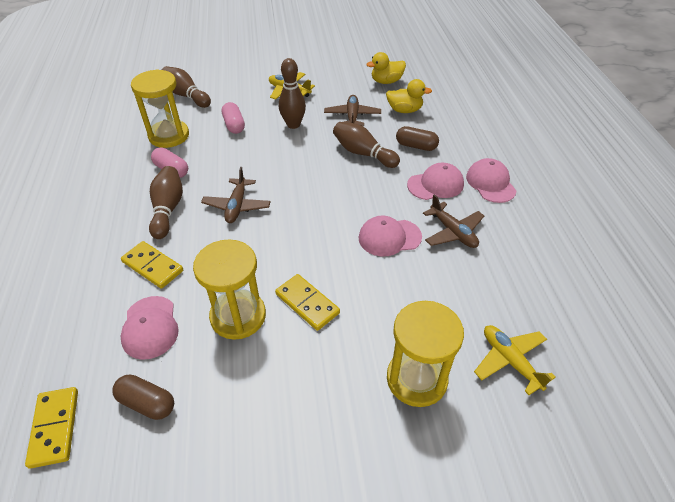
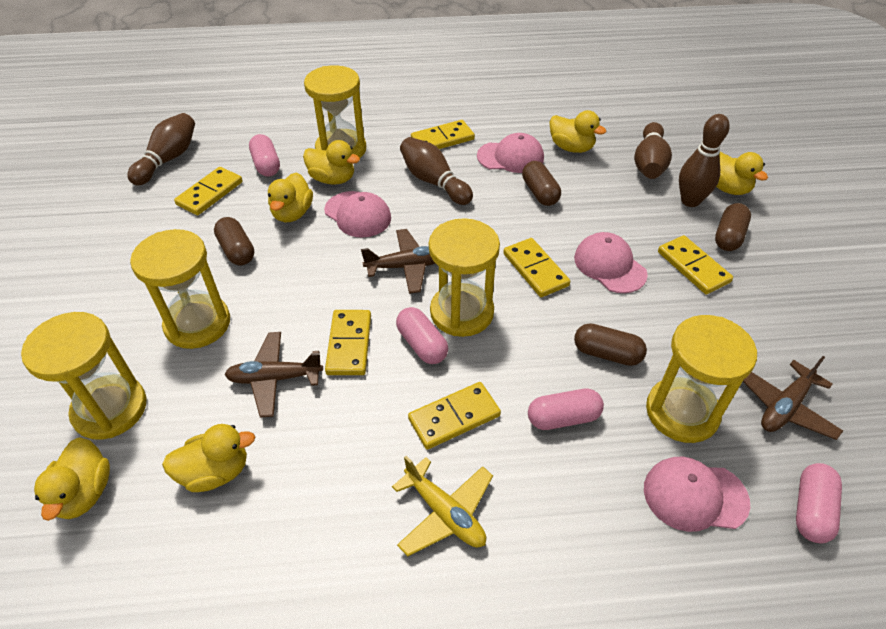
brown capsule: [112,375,174,420] [396,126,439,151] = 2 -> [214,217,254,265] [522,161,561,206] [574,323,647,366] [715,203,751,251] = 4
pink capsule: [151,147,188,178] [222,102,245,134] = 2 -> [249,134,280,177] [396,307,448,364] [528,389,604,430] [796,463,842,543] = 4
yellow domino: [25,387,78,469] [121,241,183,289] [275,274,340,331] = 3 -> [174,167,243,215] [325,310,371,375] [408,382,501,450] [411,120,475,149] [503,238,570,297] [658,235,733,295] = 6
yellow duck: [366,52,406,84] [386,79,432,113] = 2 -> [34,437,110,521] [162,424,255,492] [268,172,313,222] [303,140,360,185] [549,110,606,153] [716,152,768,195] = 6
yellow hourglass: [131,69,189,148] [193,239,266,340] [387,301,464,407] = 3 -> [21,312,147,440] [130,229,230,349] [304,65,366,158] [429,218,500,337] [646,315,757,443] = 5
yellow plane: [269,72,315,100] [474,325,556,395] = 2 -> [392,456,493,556] = 1

